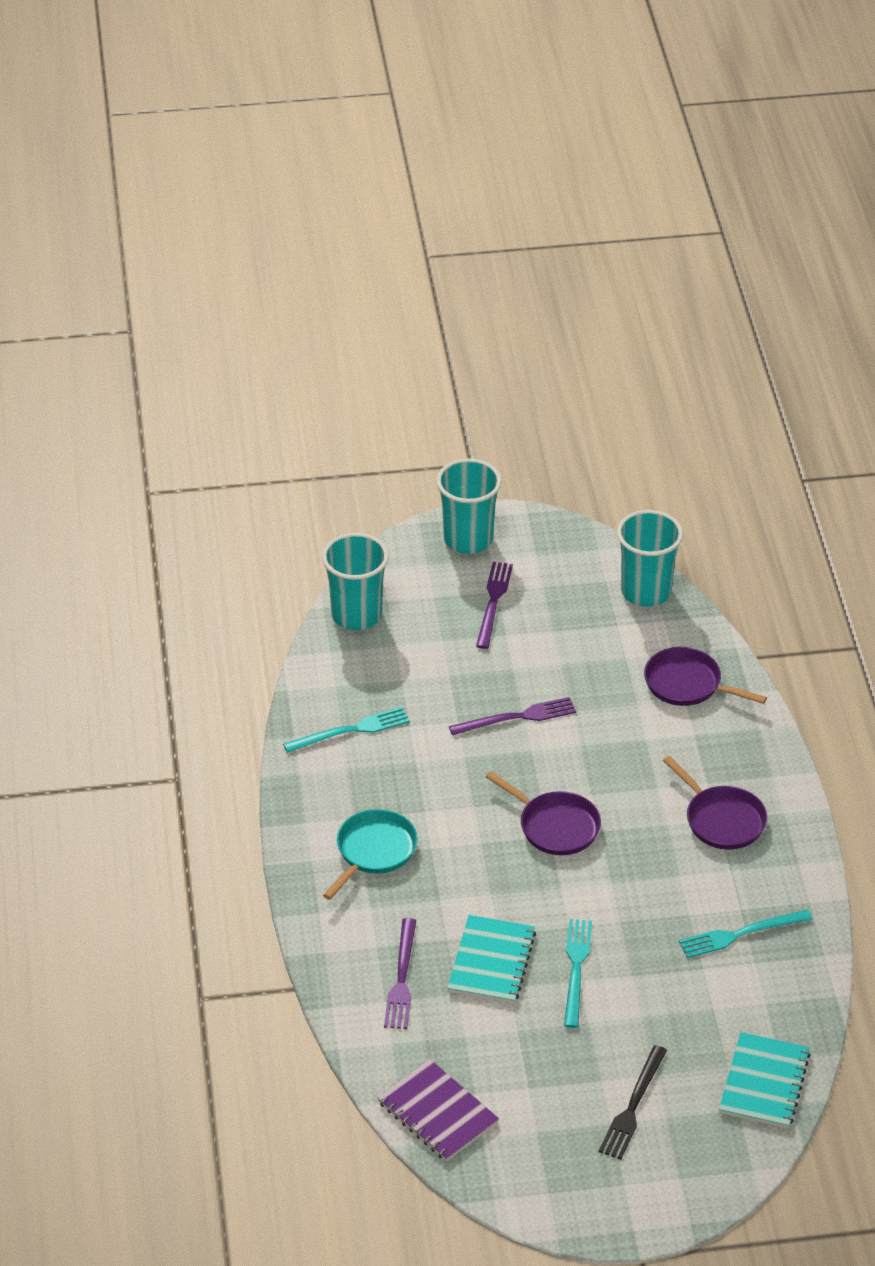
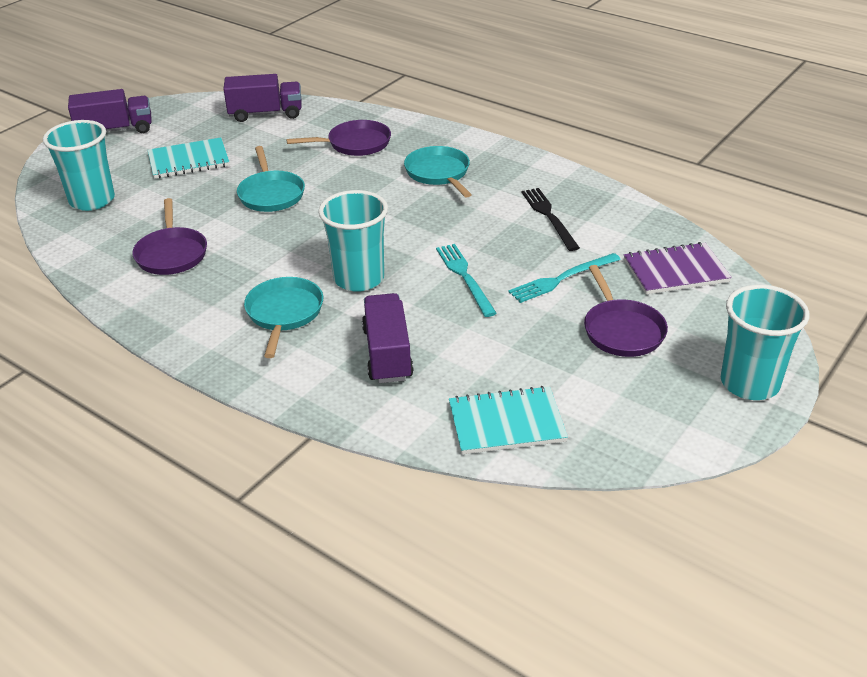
purple fork: [384,918,416,1029] [449,697,576,735] [476,562,513,649] = 3 -> none = 0
purple truck: none = 0 -> [68,89,152,133] [223,74,301,122] [362,293,414,383] = 3
turquoise fork: [283,707,410,753] [564,919,592,1028] [679,910,812,958] = 3 -> [436,244,497,317] [508,253,621,303] = 2
turquoise pan: [323,809,418,900] = 1 -> [237,146,305,212] [244,277,323,358] [404,146,472,198] = 3

